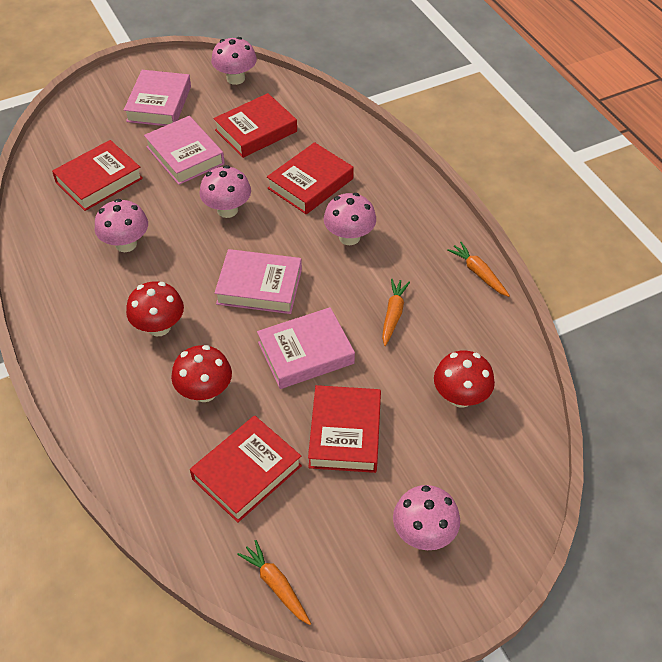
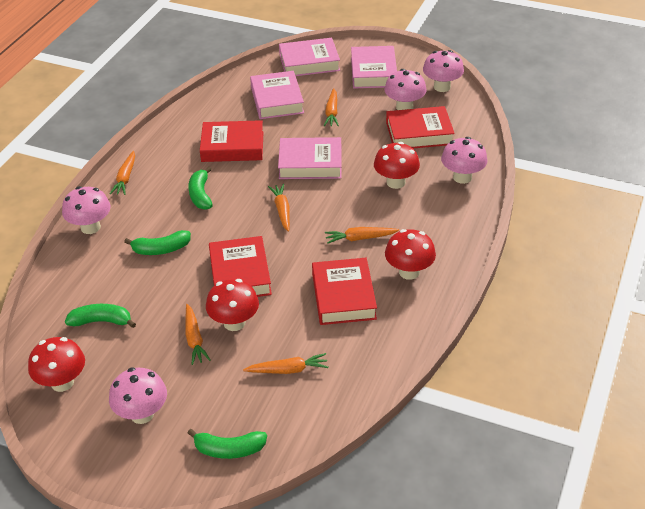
green banana: none = 0 -> [65,304,136,328] [124,230,191,255] [188,166,213,210] [188,429,267,459] = 4
orange carrot: [237,540,311,625] [382,279,410,346] [447,242,510,297] = 3 -> [110,151,135,195] [185,304,211,365] [243,353,329,374] [268,184,290,232] [324,88,339,126] [325,227,399,244] = 6
red book: [52,140,143,211] [190,415,302,522] [214,93,297,158] [267,142,354,214] [308,385,381,473] = 5 -> [200,120,263,162] [209,236,272,297] [312,258,377,325] [386,106,455,148] = 4
red mushroom: [126,281,184,336] [171,345,232,402] [434,351,495,408] = 3 -> [28,337,85,392] [206,279,259,331] [374,142,420,189] [385,229,436,280] = 4

